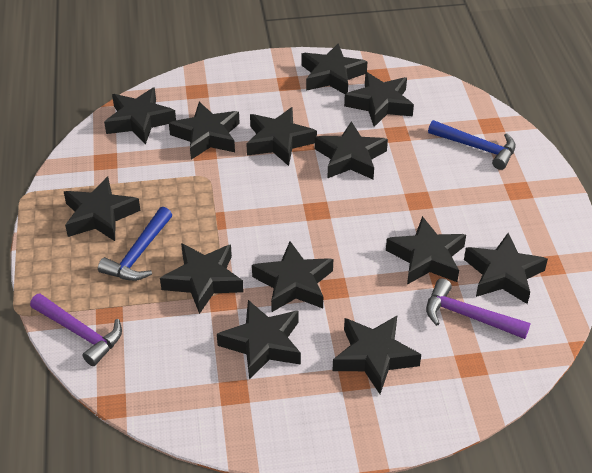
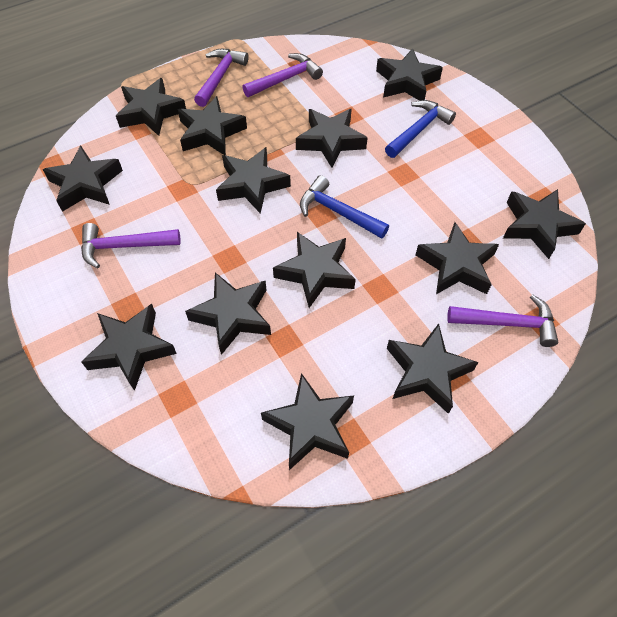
purple hammer: [30,294,122,366] [426,278,530,339] = 2 -> [81,223,181,268] [194,49,249,107] [242,53,323,97] [447,295,558,347] = 4

